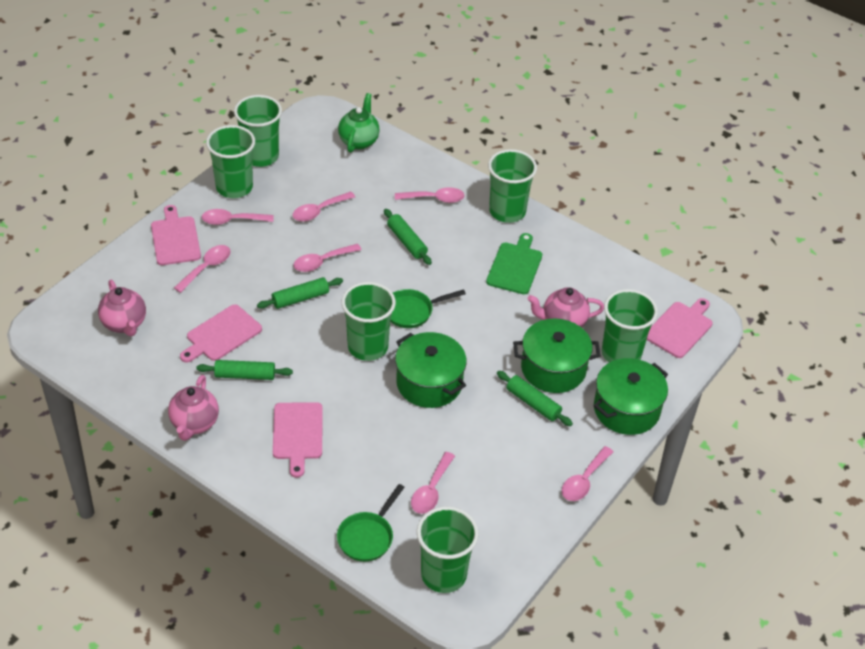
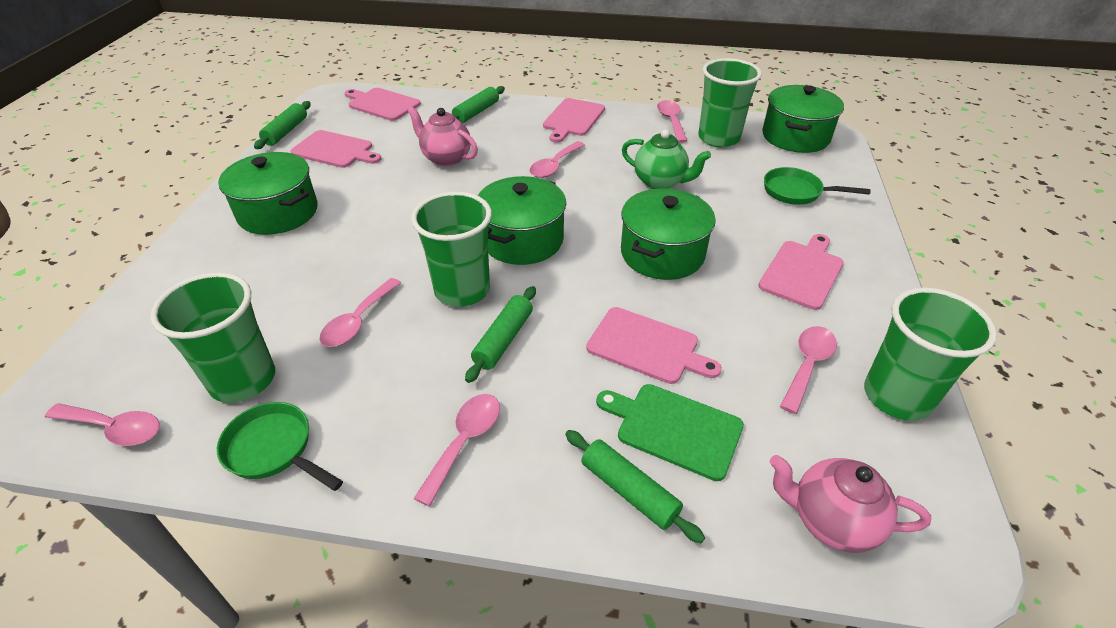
green cup: [206,125,255,198] [234,95,282,167] [341,282,396,361] [417,506,479,593] [488,149,537,223] [602,289,658,363] = 6 -> [150,272,275,403] [411,191,492,307] [698,58,762,147] [864,288,997,421] = 4
green pot: [395,332,467,408] [513,318,601,393] [594,358,668,435] = 3 -> [218,152,318,235] [478,176,566,265] [621,188,715,280] [762,85,844,153] = 4
pink cutting board: [151,205,201,265] [180,304,262,363] [273,402,323,478] [647,298,713,358] = 4 -> [290,130,381,168] [345,88,421,121] [543,98,605,143] [586,307,722,384] [758,234,844,310] = 5
pink spoon: [174,245,231,293] [202,209,273,225] [293,191,355,222] [293,244,361,272] [395,187,465,203] [411,452,455,514] [562,446,613,501] = 7 -> [45,404,160,446] [319,278,401,347] [414,394,500,506] [530,141,585,178] [657,100,687,143] [780,326,837,414] = 6
pink teapot: [98,280,146,336] [168,375,219,441] [528,287,604,328] = 3 -> [407,106,478,167] [770,455,931,553] = 2

